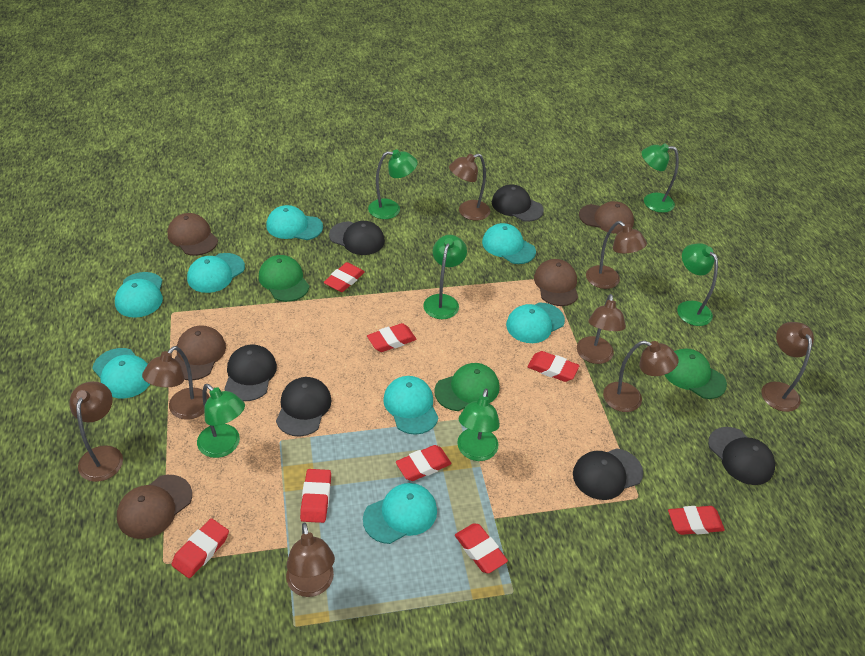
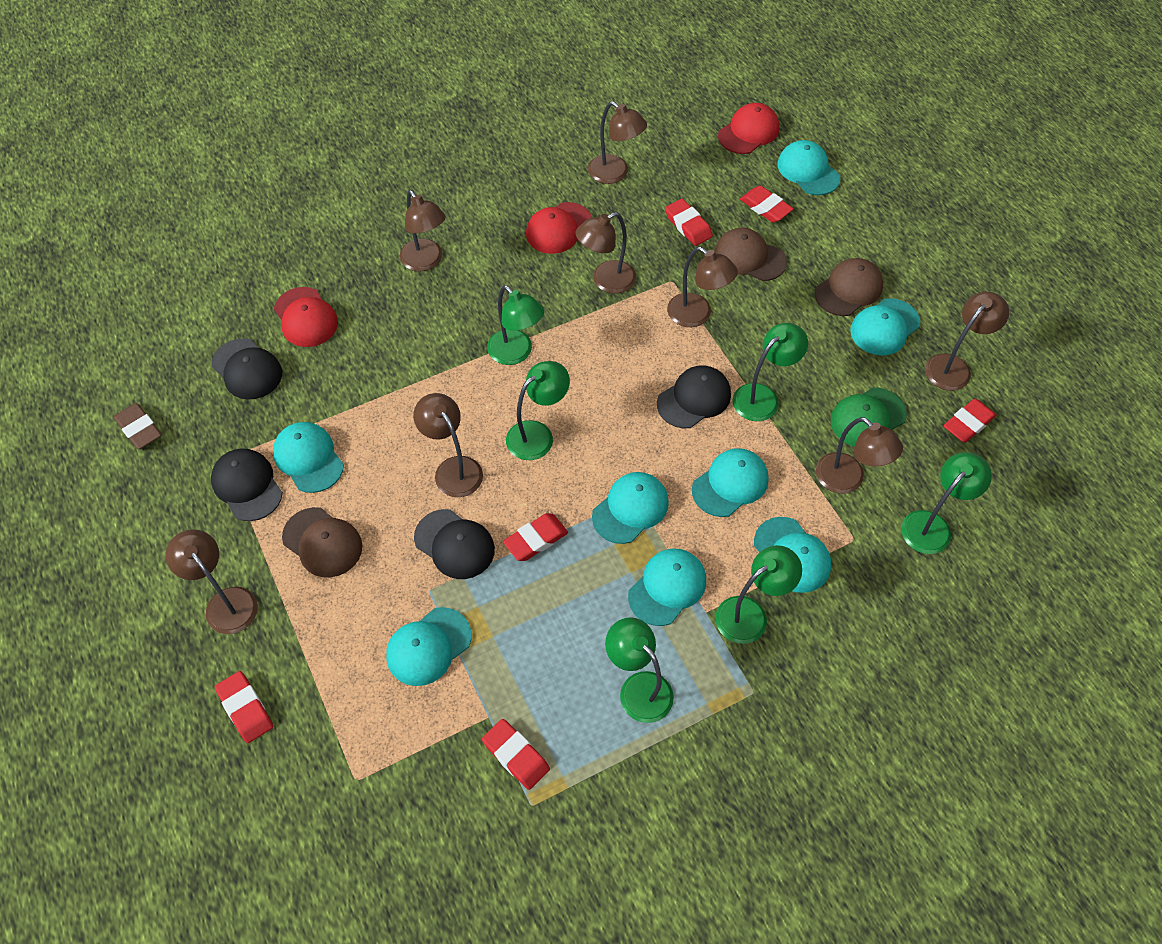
black cap: [224,345,277,401] [276,377,332,436] [329,221,385,255] [492,184,544,222] [573,448,643,500] [708,427,775,485] = 6 -> [211,448,283,521] [212,338,282,400] [414,509,495,579] [657,366,731,428] = 4
brown cap: [117,475,192,539] [167,213,218,256] [174,325,226,380] [534,259,578,306] [579,201,634,234] = 5 -> [282,507,363,577] [715,228,787,281] [815,258,883,316] = 3
brown eraser: none = 0 -> [114,403,162,449] = 1
green cap: [259,255,309,302] [434,363,500,411] [665,349,727,399] = 3 -> [831,388,907,447] = 1
red cap: none = 0 -> [274,287,338,347] [526,202,592,254] [718,103,779,154] = 3
red eraser: [171,518,229,578] [300,469,331,523] [323,262,365,292] [367,323,417,352] [396,445,452,481] [455,523,508,573] [528,351,579,382] [668,506,725,535] = 8 -> [215,671,273,743] [482,719,550,790] [503,513,568,561] [665,199,713,246] [740,186,794,223] [944,398,997,443] = 6

